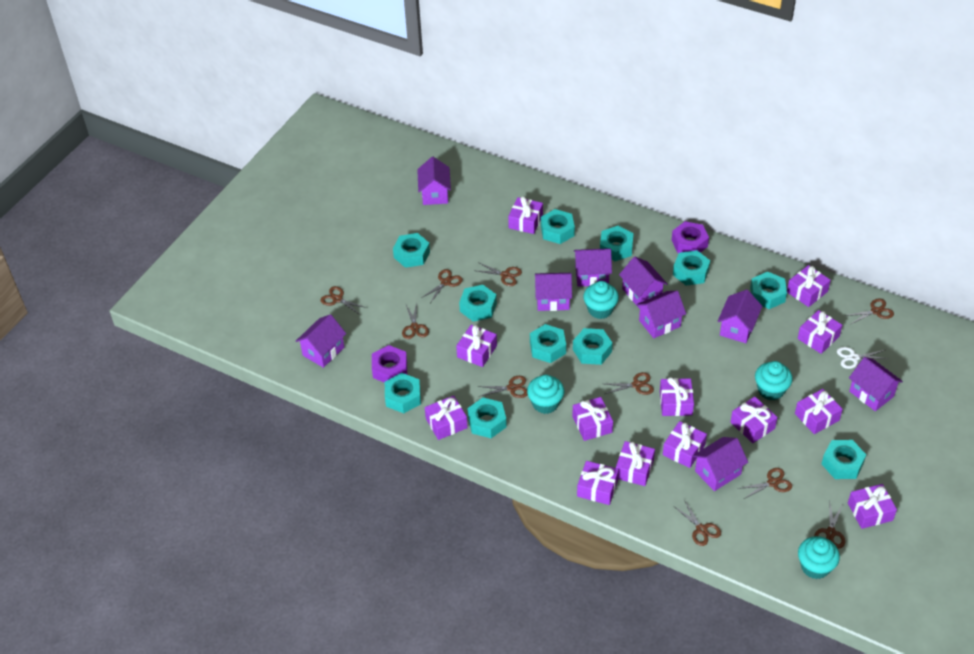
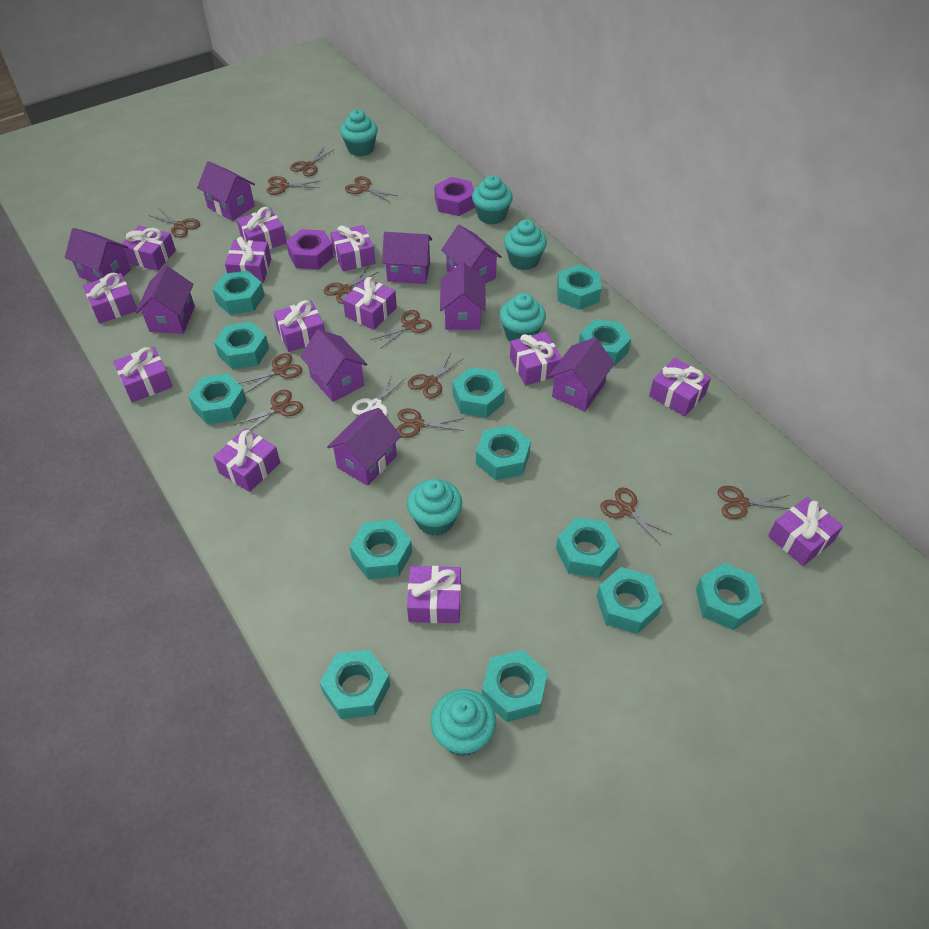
brown scissors: [320,286,367,315] [402,303,429,339] [421,269,463,303] [477,262,522,286] [477,376,528,398] [605,372,654,395] [675,500,721,546] [737,468,792,499] [814,504,845,549] [844,299,894,324] = 10 -> [149,208,200,238] [234,390,303,431] [238,353,302,394] [266,176,319,195] [290,147,335,176] [324,266,378,304] [345,176,397,202] [371,310,431,349] [396,408,464,438] [408,353,464,399] [600,487,672,545] [717,486,790,519] = 12
turquoise cupcake: [527,375,564,414] [583,281,619,319] [755,361,793,400] [798,536,840,579] = 4 -> [340,110,378,156] [407,479,462,536] [431,689,496,756] [472,175,513,225] [499,293,546,341] [504,220,547,270] = 6
turquoise nut: [385,373,421,413] [393,233,430,268] [459,285,497,322] [467,398,507,438] [530,324,566,363] [541,209,575,244] [573,328,613,365] [600,226,634,261] [673,250,710,286] [750,272,787,309] [822,440,866,479] = 11 -> [188,374,247,425] [213,271,265,315] [214,322,269,369] [320,650,390,719] [349,520,412,579] [452,367,505,418] [476,425,531,480] [482,650,548,722] [556,517,620,578] [557,264,602,310] [579,319,631,366] [596,567,663,634] [696,563,763,630] = 13

